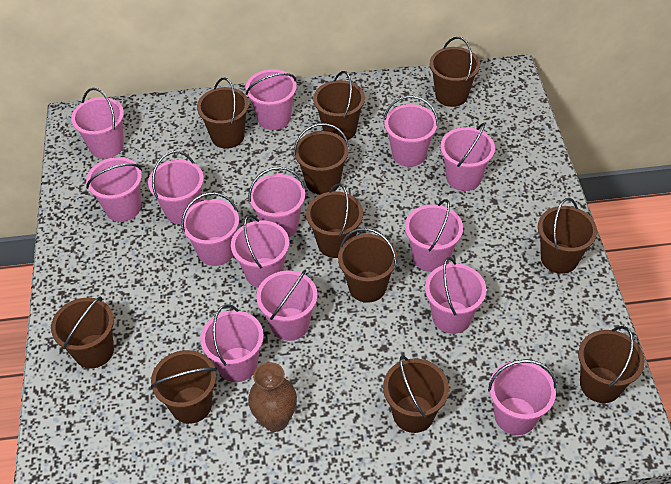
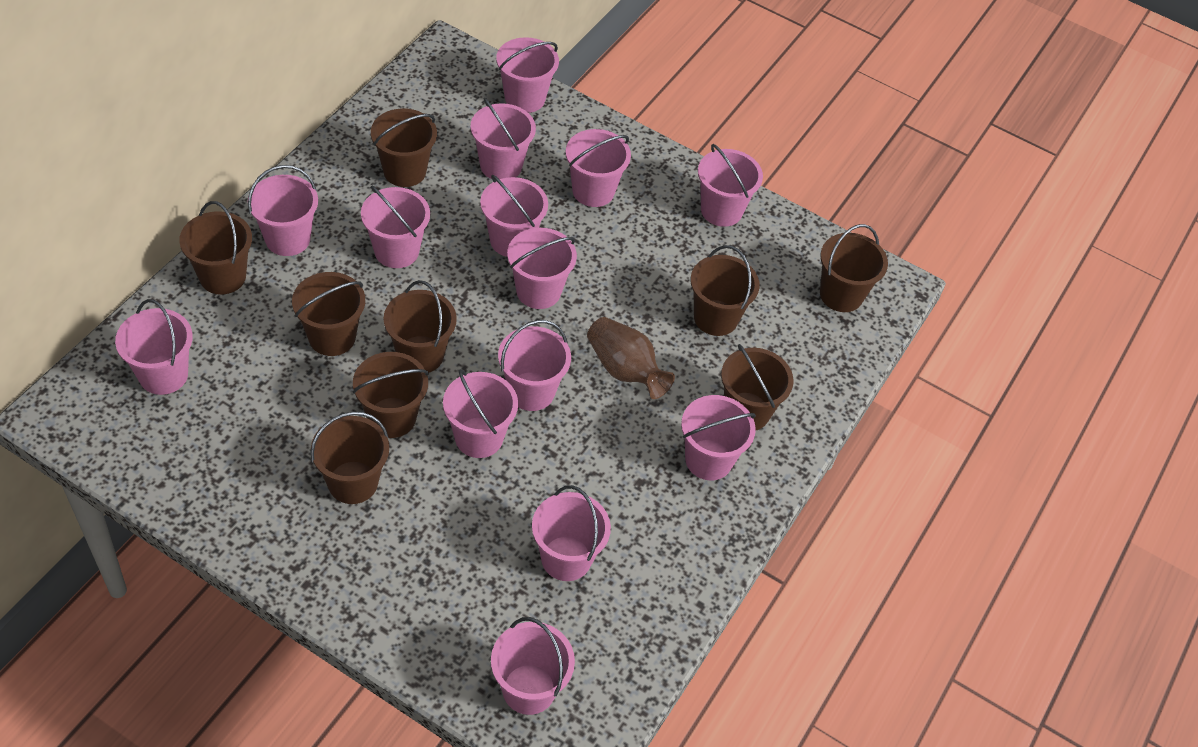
brown bucket: [51,296,114,369] [150,350,217,424] [197,78,249,149] [294,123,349,195] [306,183,363,258] [313,71,365,140] [338,228,397,303] [383,355,449,433] [430,37,480,107] [538,198,597,274] [578,326,645,403] = 11 -> [179,201,252,295] [292,272,365,356] [310,412,389,504] [352,352,428,438] [371,109,437,187] [384,280,457,373] [691,245,760,336] [721,344,793,431] [820,224,888,312] = 9

